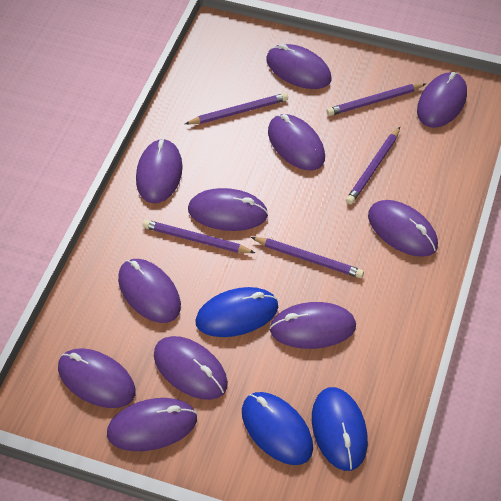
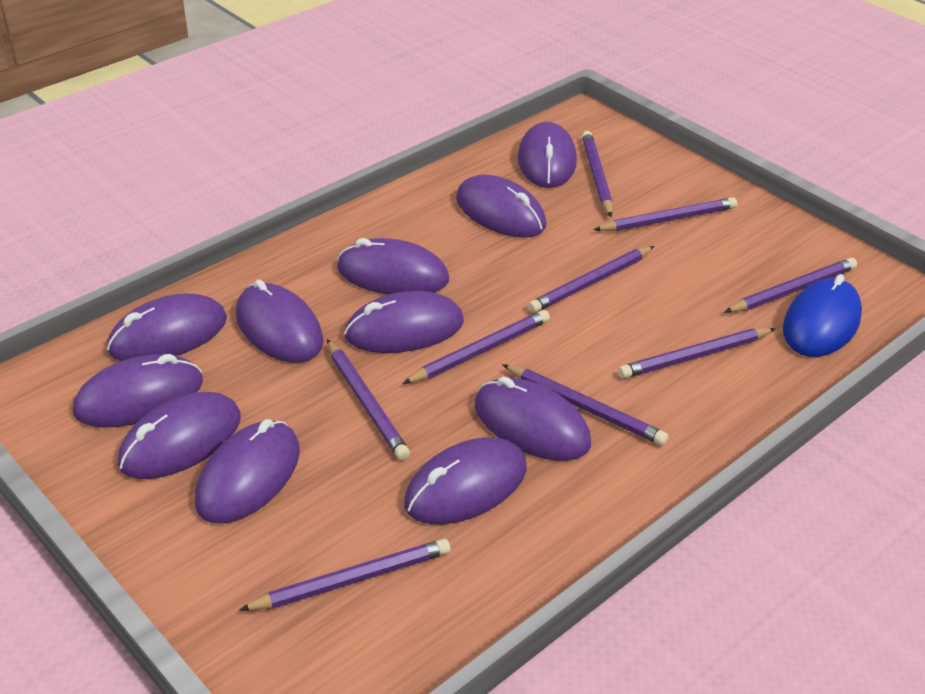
blue mouse: [195,287,278,337] [242,392,313,465] [312,387,368,471] = 3 -> [783,274,862,357] = 1
purple pencil: [142,220,255,253] [185,93,288,124] [251,237,364,278] [327,83,426,116] [346,127,400,205] = 5 -> [239,539,451,611] [327,339,410,460] [403,310,550,384] [502,364,668,446] [528,246,655,313] [582,131,613,217] [593,197,737,231] [618,328,776,379] [725,258,857,313] = 9

